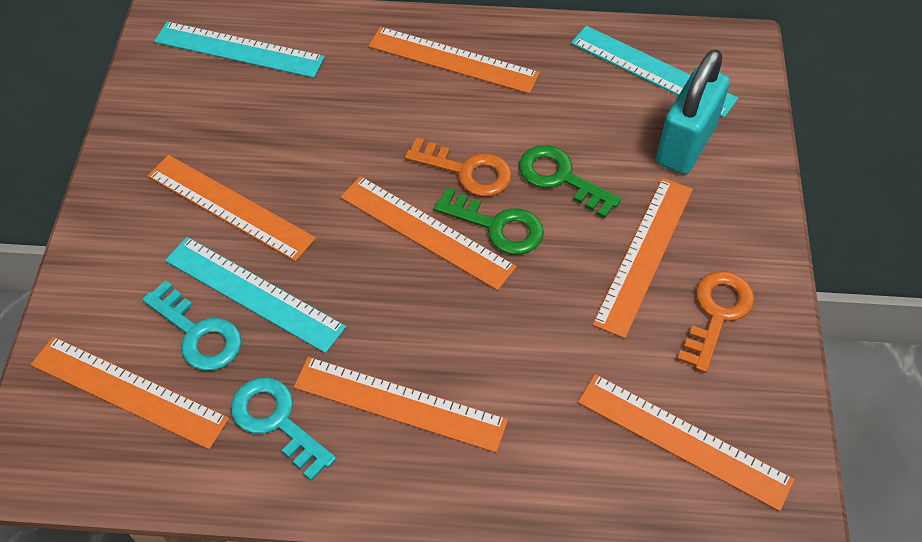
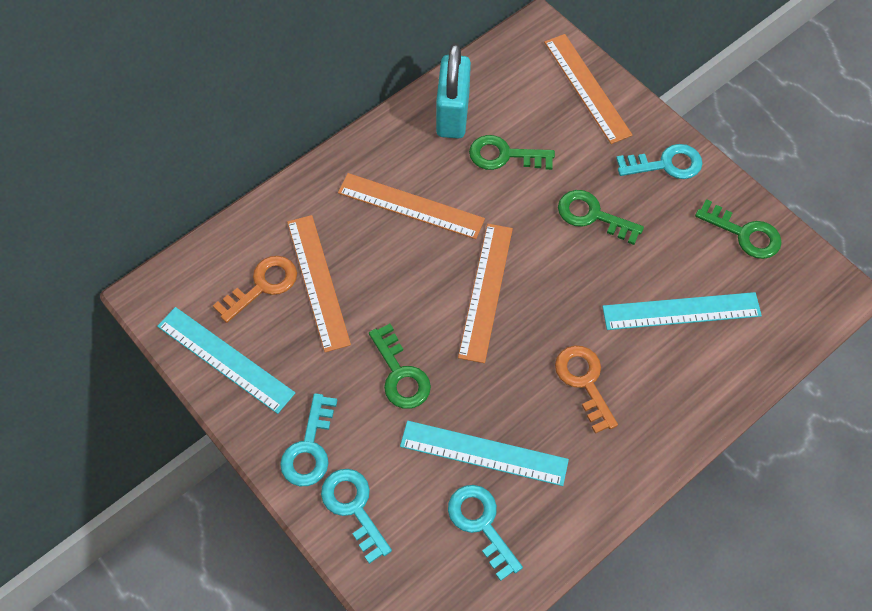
green key: [434,188,544,255] [519,145,621,219] = 2 -> [369,324,431,409] [469,135,555,170] [558,190,644,245] [695,199,782,259] = 4
orange ruler: [31,336,229,450] [147,155,316,262] [294,357,508,453] [340,176,517,291] [368,27,540,94] [578,374,795,511] [592,178,693,339] = 7 -> [287,215,351,352] [338,173,485,239] [458,224,513,363] [544,34,632,144] = 4
turquoise key: [142,280,242,371] [231,378,336,481] = 2 -> [280,393,337,486] [321,469,392,564] [448,485,523,581] [616,144,702,179] = 4

